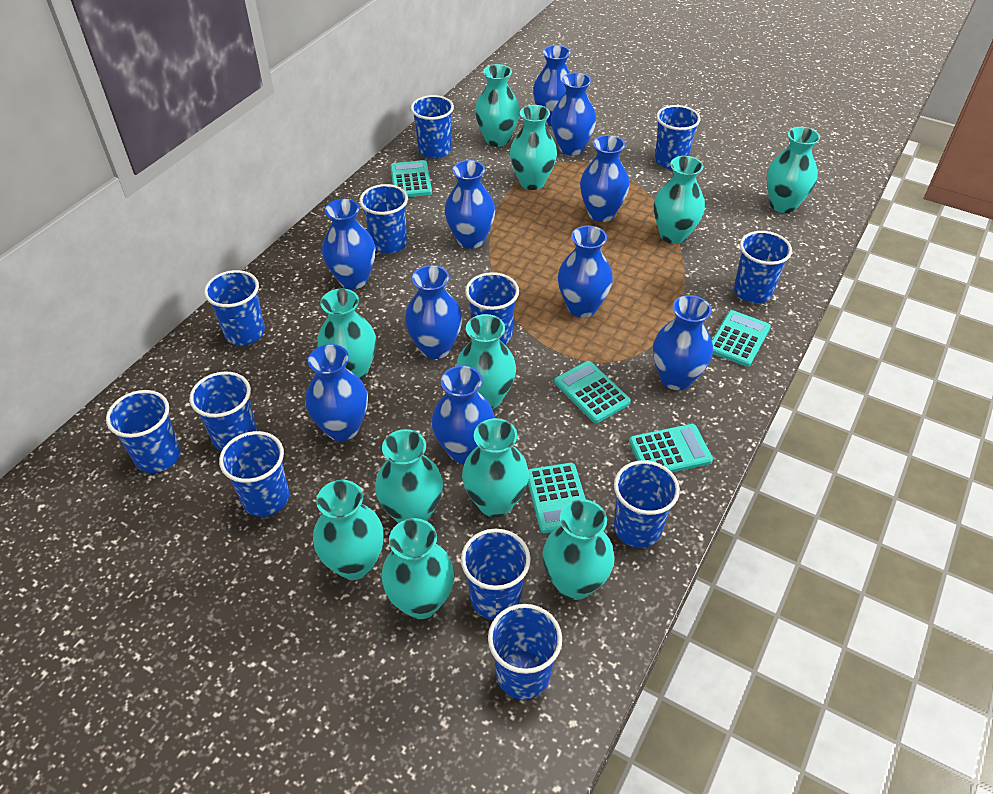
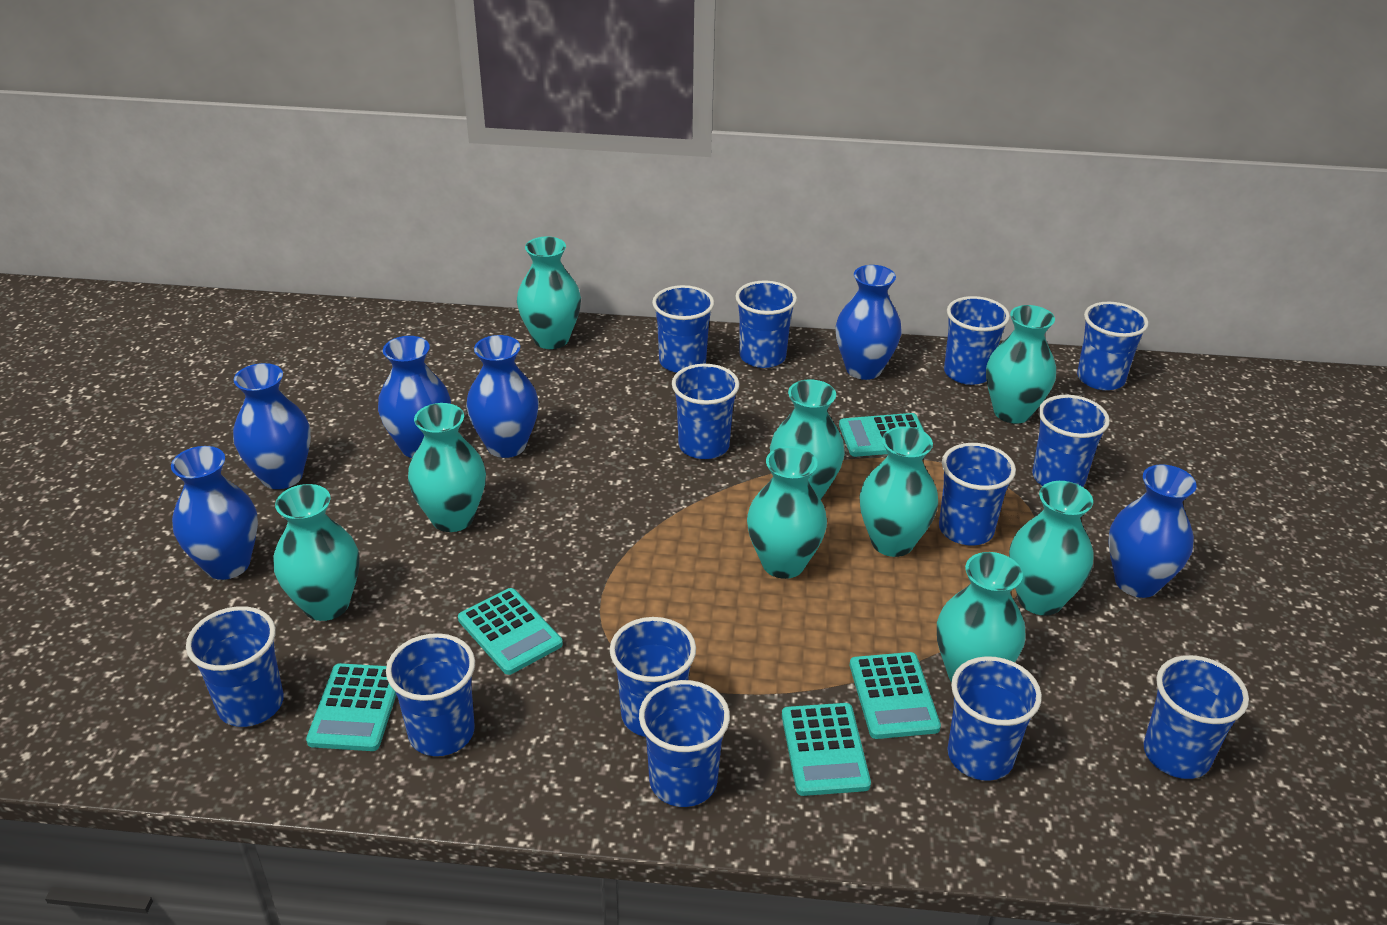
blue cup: [106,390,181,473] [189,372,257,451] [204,270,265,345] [219,431,289,517] [359,184,408,254] [411,95,454,159] [461,529,531,620] [465,272,519,344] [488,604,562,699] [614,460,680,548] [655,105,700,169] [734,231,792,303] = 12 -> [186,606,284,727] [386,633,475,756] [610,617,696,737] [639,680,730,807] [652,285,714,373] [672,364,739,459] [735,281,797,368] [939,443,1016,546] [944,296,1010,385] [948,656,1042,781] [1032,395,1110,487] [1077,302,1149,390] [1144,655,1249,779] = 13
blue vase: [305,344,368,441] [322,199,376,289] [405,265,462,359] [431,365,495,463] [445,160,495,249] [533,45,571,126] [551,73,596,156] [558,226,613,318] [580,135,630,222] [653,295,713,390] = 10 -> [171,446,258,580] [233,363,311,489] [378,336,451,458] [466,335,539,458] [836,265,902,380] [1108,464,1197,598] = 6
turquoise vase: [313,480,384,580] [317,288,377,380] [375,429,443,523] [381,518,454,619] [456,314,516,409] [462,418,529,517] [475,64,520,147] [510,105,557,190] [542,499,615,600] [654,156,705,244] [767,127,820,213] = 11 -> [273,484,359,621] [408,403,486,532] [517,237,581,349] [747,446,827,579] [770,379,845,500] [859,426,938,557] [937,552,1025,682] [986,305,1056,424] [1009,481,1094,616] = 9

